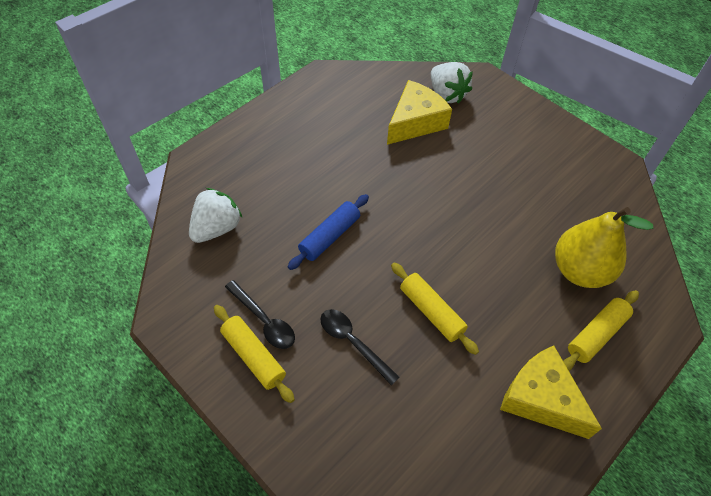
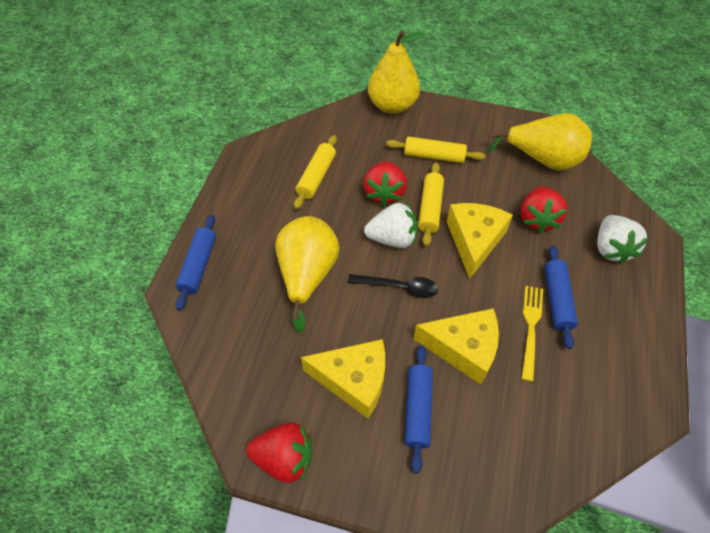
black spoon: [225,280,295,349] [320,309,400,385] = 2 -> [348,274,438,298] = 1
blue rolling pin: [288,194,369,270] = 1 -> [175,215,216,311] [405,345,433,474] [545,245,578,349] = 3
red strawberry: none = 0 -> [246,422,312,483] [363,161,407,207] [520,186,568,233] = 3
yellow cheese: [387,80,452,145] [500,346,602,439] = 2 -> [301,339,385,419] [413,308,499,385] [447,203,513,279] = 3
yellow fork: none = 0 -> [521,286,543,382] = 1
yellow pear: [555,207,653,288] = 1 -> [275,216,340,333] [368,31,425,114] [487,113,592,171] = 3

